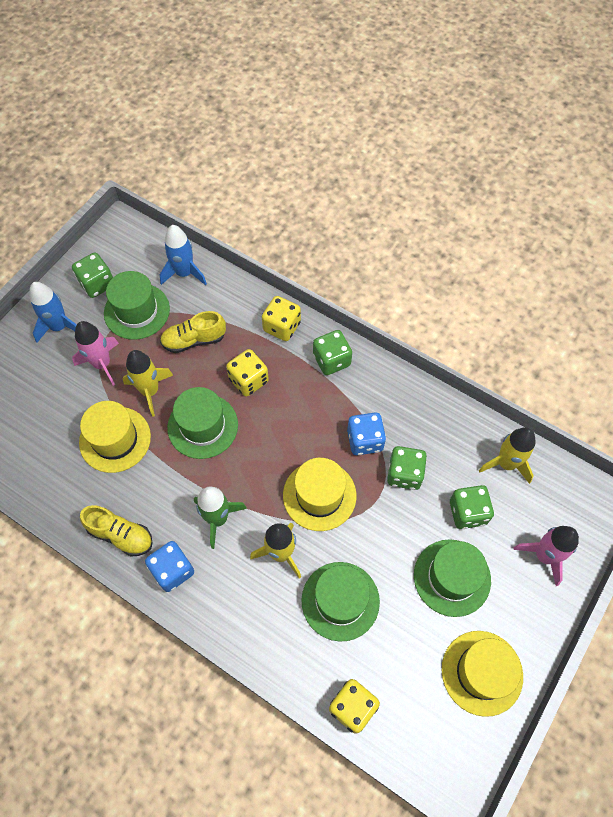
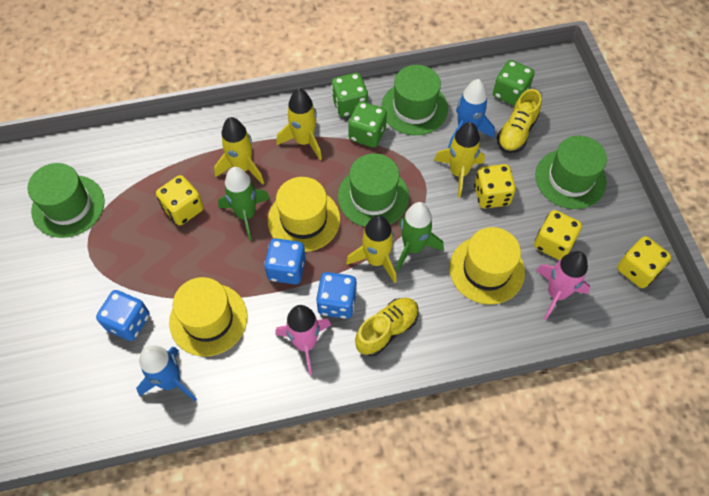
blue dice: [145,541,194,592] [347,412,386,455] = 2 -> [96,290,150,341] [264,238,306,284] [316,272,357,319] = 3
green dice: [72,253,113,298] [313,330,352,375] [387,446,427,490] [450,485,494,529] = 4 -> [331,73,368,117] [348,101,387,148] [493,60,535,106] = 3
green rocket: [194,487,247,549] = 1 -> [218,167,270,241] [396,202,444,271] = 2
yellow dice: [226,349,269,397] [262,296,301,341] [329,679,380,734] = 3 -> [156,175,204,225] [474,164,516,208] [534,210,582,260] [617,236,672,288] = 4
yellow rocket: [123,350,173,417] [250,523,301,579] [479,427,536,484] = 3 -> [214,117,264,185] [276,89,322,160] [346,215,397,283] [434,122,485,197] = 4

